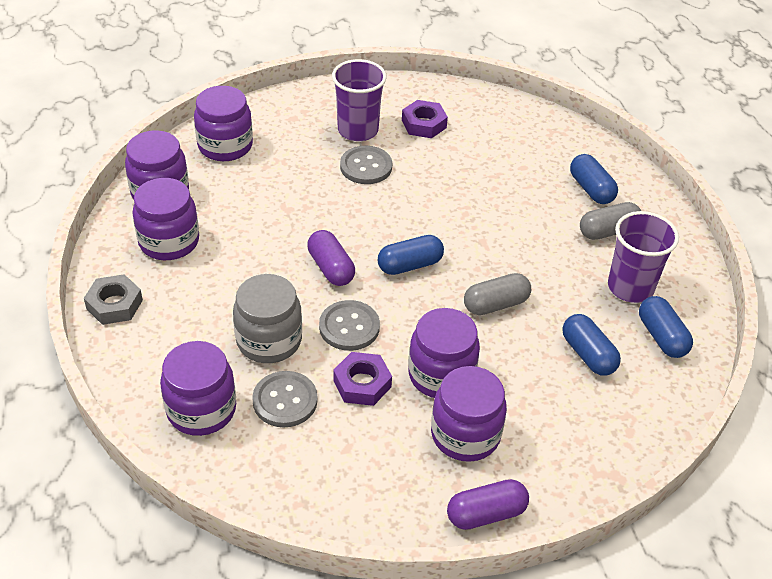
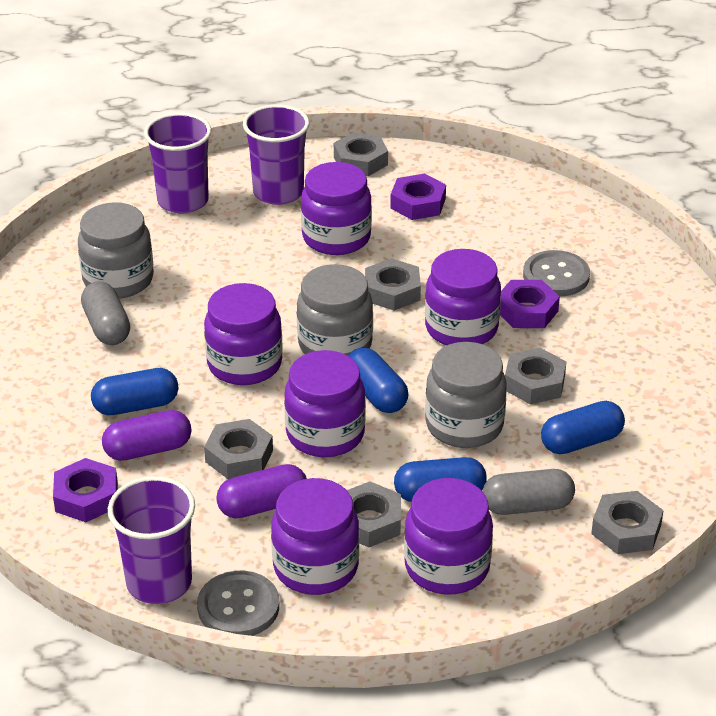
grey button: [252,371,318,427] [319,300,380,351] [340,146,392,184] = 3 -> [197,571,279,636] [523,250,590,297] = 2
grey jar: [233,274,302,363] = 1 -> [78,202,154,298] [297,264,373,356] [425,342,507,448] = 3
grey nut: [84,274,143,325] = 1 -> [204,419,273,479] [334,132,388,176] [347,481,401,547] [365,258,421,311] [505,348,566,404] [591,491,664,554] = 6
purple cup: [332,59,387,141] [608,211,679,303] = 2 -> [108,476,195,604] [144,113,211,213] [243,104,309,205] = 3
purple nut: [333,352,392,406] [402,100,448,138] = 2 -> [53,458,118,522] [390,173,446,220] [500,280,560,328] = 3

